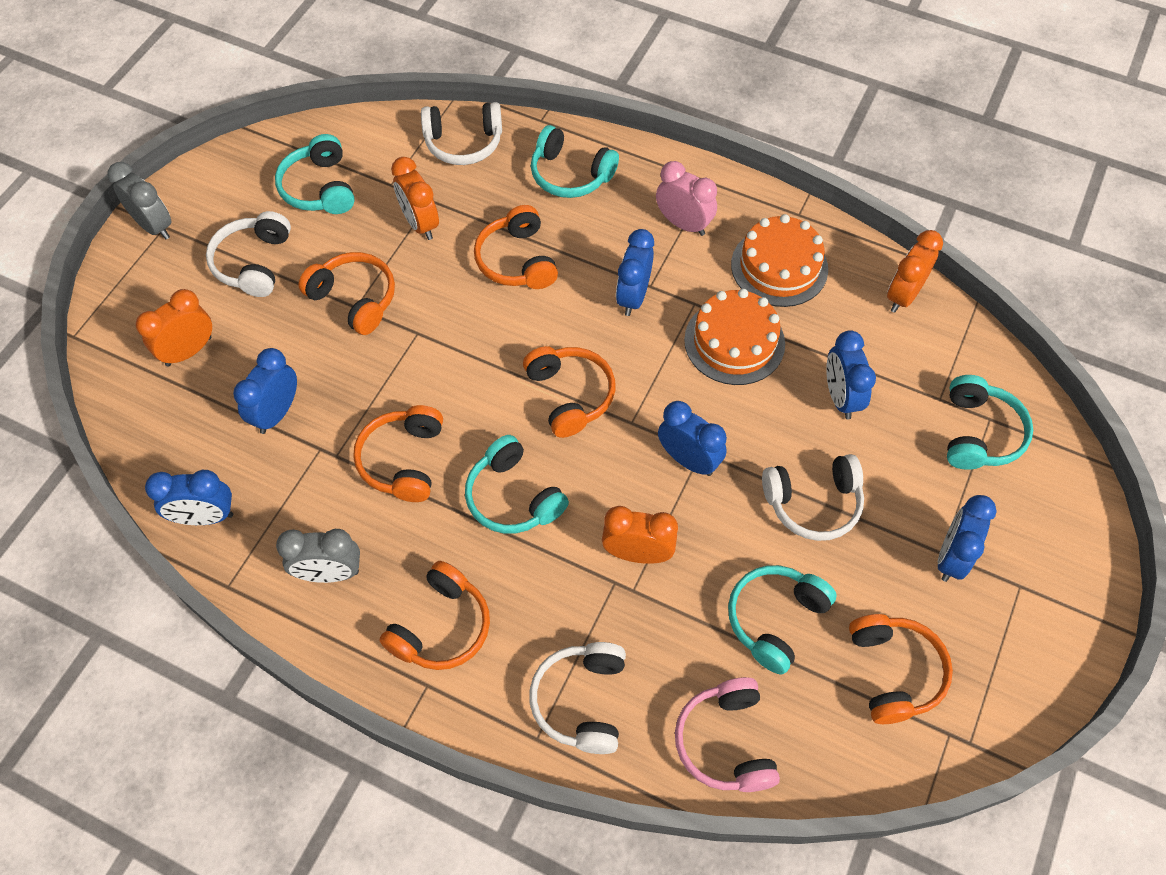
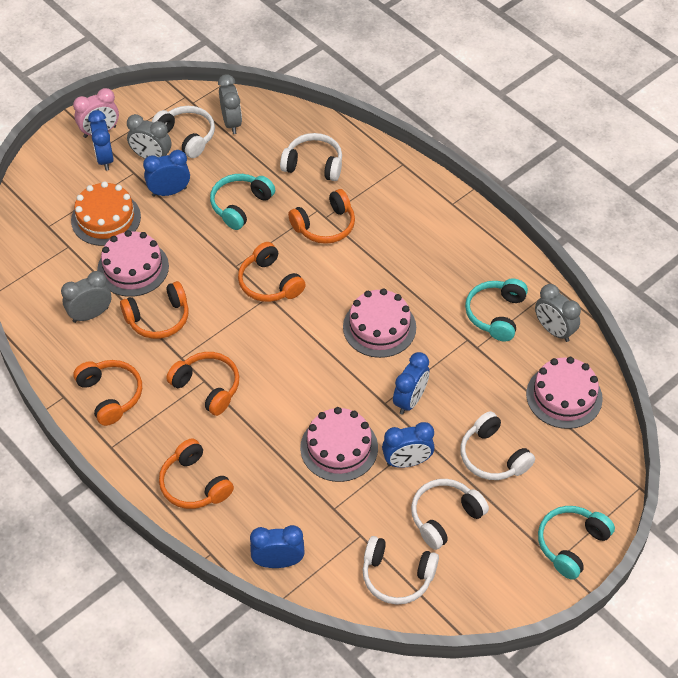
blue clock: [145,470,233,525] [233,348,297,434] [616,229,654,316] [658,401,727,476] [826,330,876,419] [938,495,997,582] = 6 -> [88,110,114,171] [143,150,190,197] [250,525,305,568] [382,422,435,468] [393,352,430,415] = 5
grey clock: [107,162,171,239] [276,529,360,583] = 2 -> [61,271,111,323] [127,114,171,159] [218,74,242,134] [535,284,581,342] = 4
orange cake: [684,289,785,385] [731,214,828,307] = 2 -> [71,181,141,246] = 1
orange clock: [135,289,212,367] [391,157,439,240] [602,506,678,564] [887,230,943,313] = 4 -> none = 0
pink cake: none = 0 -> [97,230,169,297] [300,407,378,482] [343,288,416,358] [526,357,603,429] = 4
pink headphones: [675,677,780,792] = 1 -> none = 0
turquoise headphones: [275,134,355,214] [465,435,569,534] [531,125,619,198] [728,565,837,675] [947,375,1033,470] = 5 -> [210,174,275,230] [465,279,528,341] [538,506,615,580] = 3
white headphones: [206,211,291,297] [421,102,502,165] [529,642,626,754] [762,454,864,541] = 4 -> [152,106,215,158] [280,133,342,181] [363,536,439,605] [411,479,489,550] [460,411,535,480] = 5

